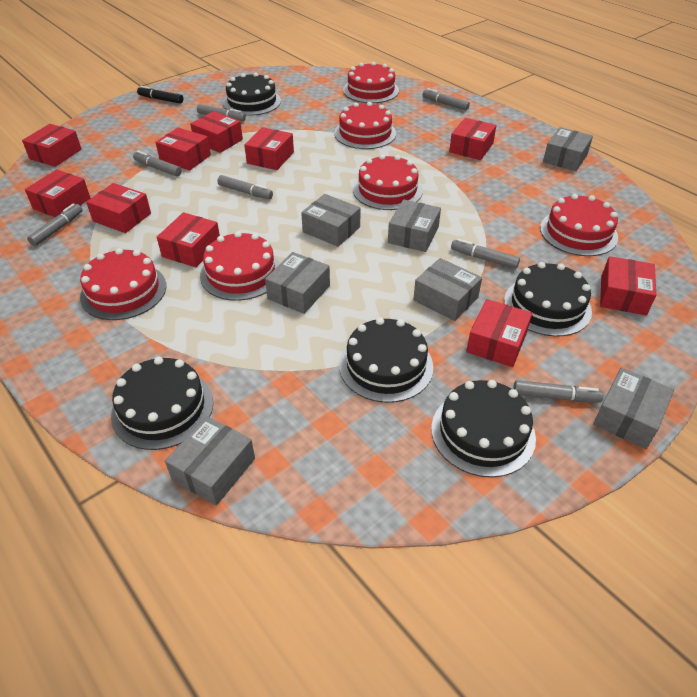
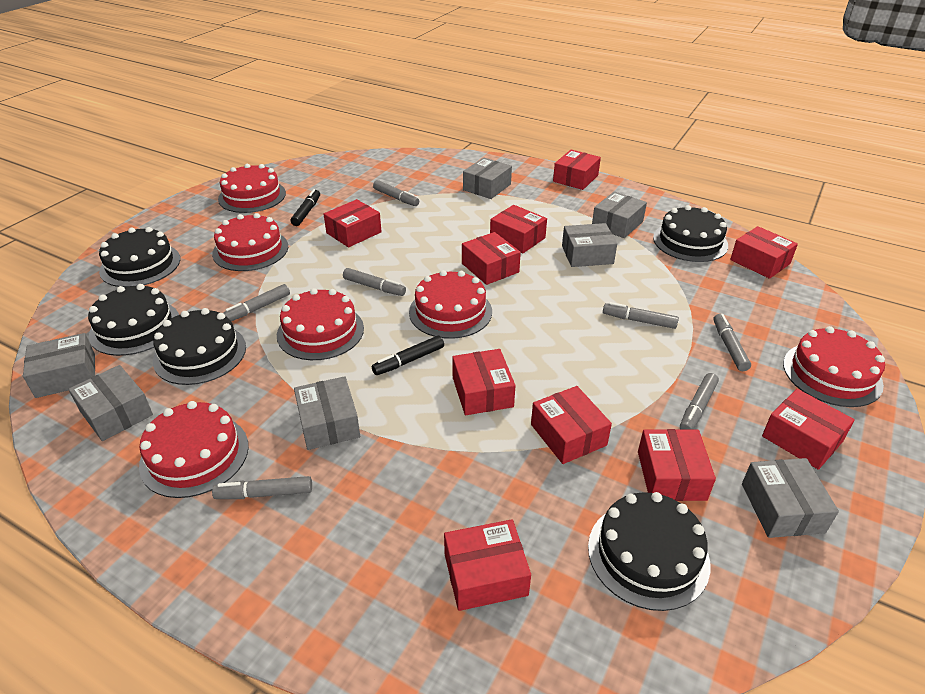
black marker: [137,86,183,104] = 1 -> [291,189,320,226] [372,336,444,375] = 2

